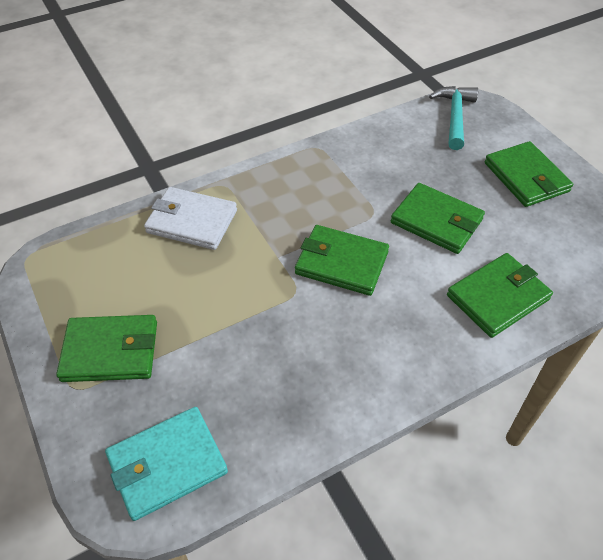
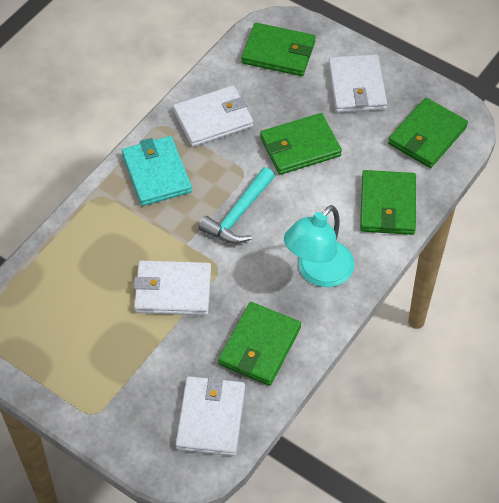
turquoise lamp: none = 0 -> [284,205,354,287] = 1
white wallet: [144,187,237,250] = 1 -> [134,261,211,315] [173,86,253,147] [176,375,245,456] [328,55,387,113] = 4

